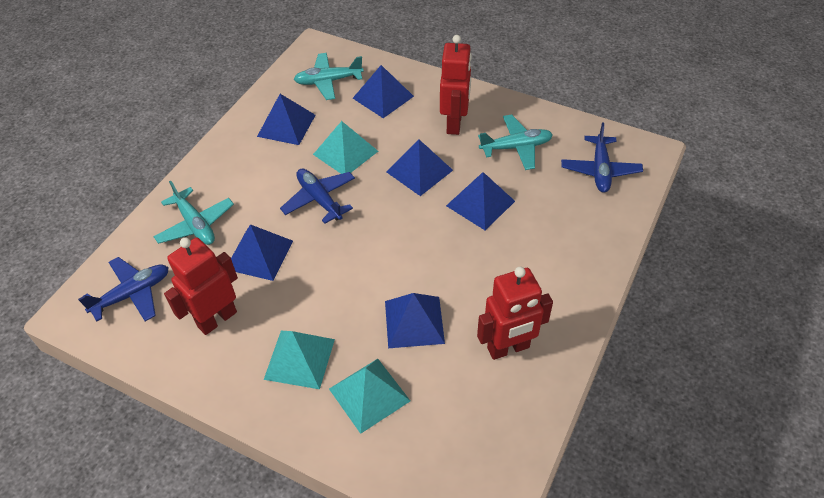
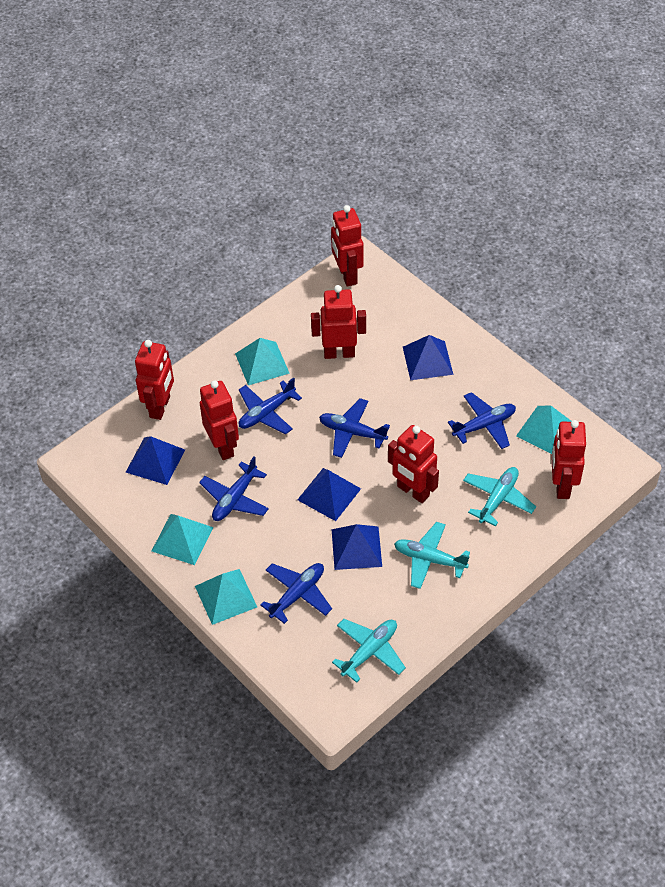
blue plane: [78,257,169,321] [280,169,355,224] [561,122,643,193] = 3 -> [199,456,269,521] [239,378,302,434] [260,563,332,624] [319,398,390,458] [448,392,516,449] = 5
blue pyramid: [231,224,293,281] [257,94,315,145] [353,65,414,118] [385,293,445,348] [387,140,453,196] [446,172,515,230] = 6 -> [126,436,185,485] [297,468,361,521] [332,524,382,570] [403,335,453,380] = 4
red robot: [164,238,238,335] [440,35,472,135] [477,267,553,360] = 3 -> [135,340,174,420] [200,380,239,460] [311,285,366,359] [331,205,364,287] [388,425,439,503] [551,420,586,499] = 6
turquoise pyramid: [264,331,335,389] [313,121,378,174] [329,359,410,434] = 3 -> [152,514,213,565] [195,569,257,625] [235,338,290,385] [516,405,571,454] = 4

